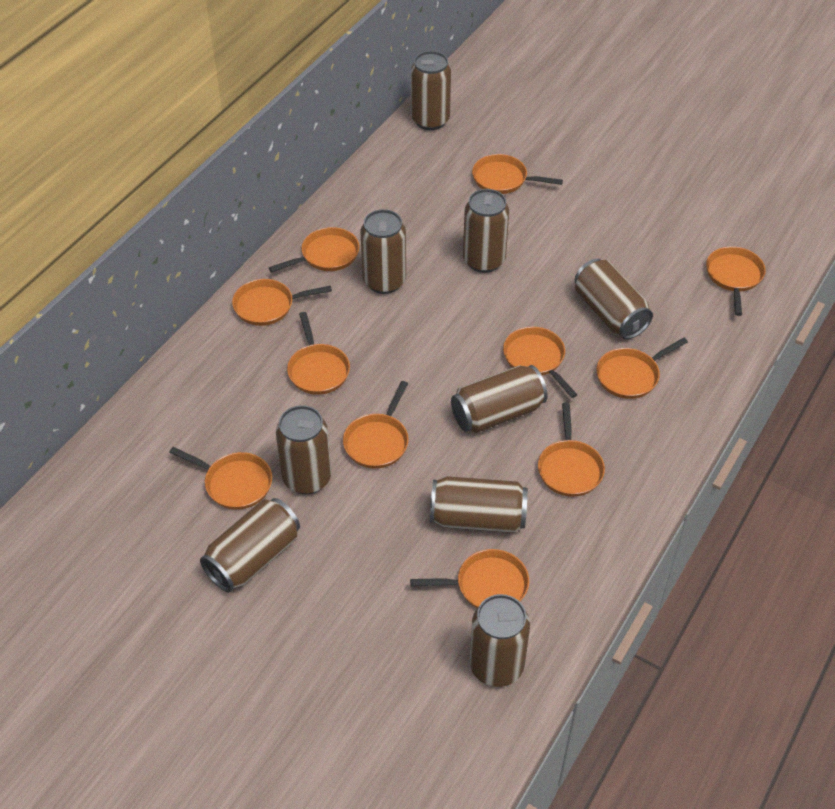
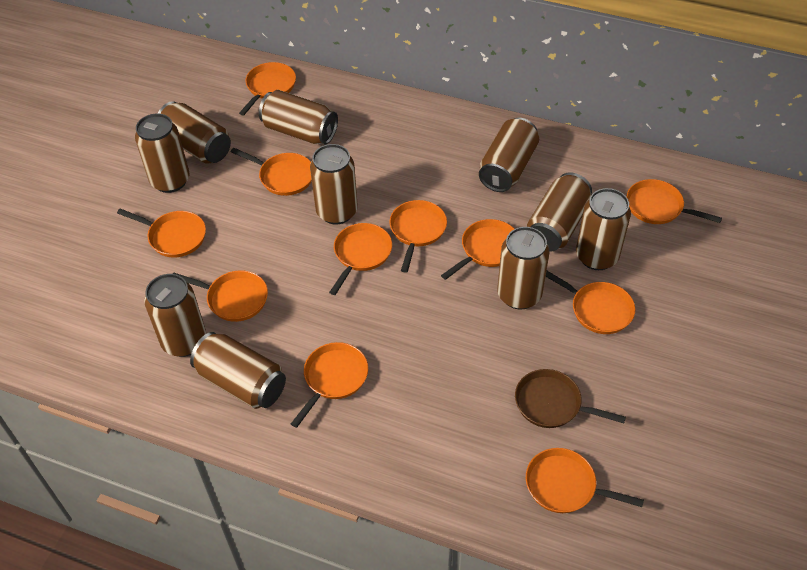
brown can: [200,498,300,592] [276,405,332,495] [360,209,406,294] [411,51,451,130] [430,476,528,533] [451,365,548,433] [463,189,509,273] [469,594,530,687] [575,259,653,339] = 9 -> [135,114,190,193] [144,274,206,357] [157,101,231,164] [190,332,286,409] [259,90,338,144] [310,144,358,224] [479,118,539,192] [497,227,549,310] [527,173,592,252] [576,188,631,270] = 10
brown pan: none = 0 -> [515,369,626,428] = 1

